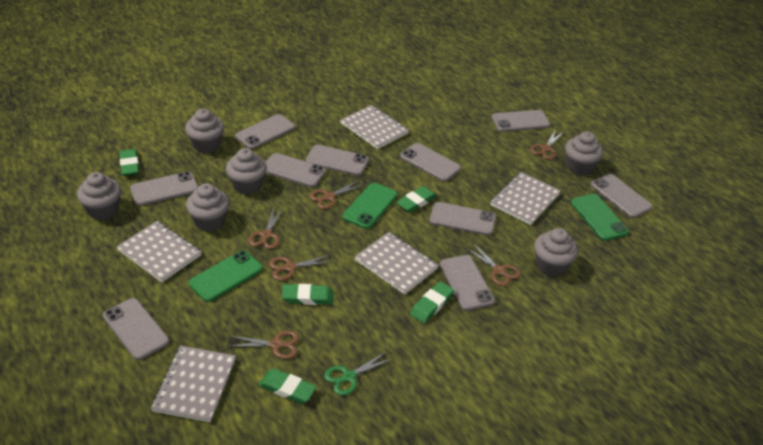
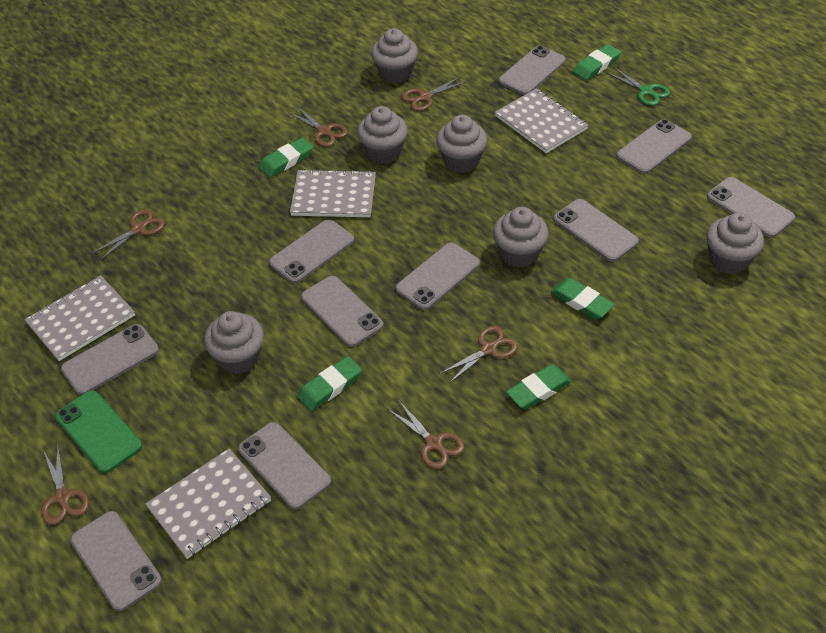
green phone: [189,251,263,302] [342,183,398,229] [571,194,629,241] = 3 -> [55,390,142,473] = 1
grey notebook: [116,221,202,282] [151,346,236,422] [340,105,409,149] [354,232,439,295] [490,172,561,225] = 5 -> [25,275,135,361] [145,448,271,559] [290,169,376,217] [495,88,588,153] = 4

